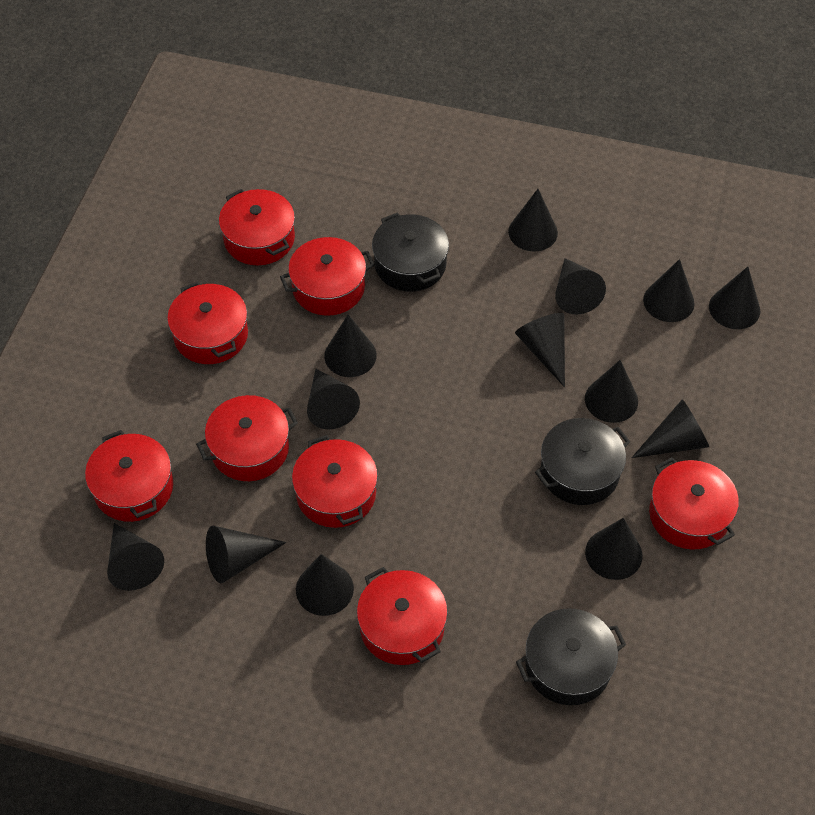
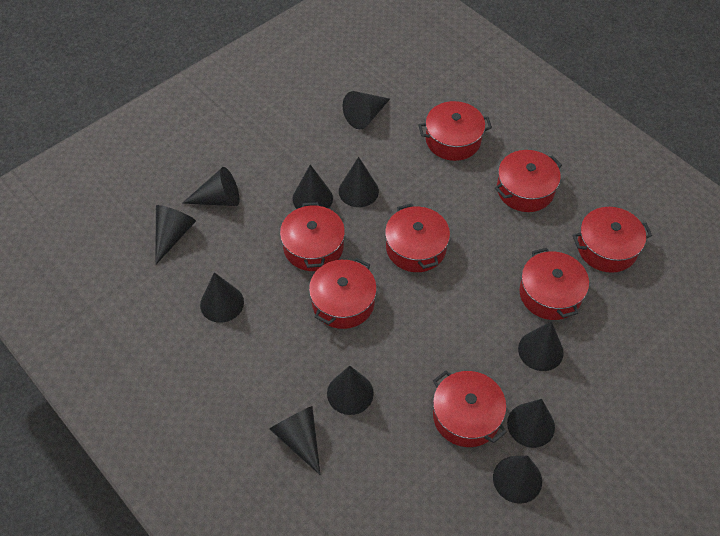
black cone: [107,523,164,591] [206,526,287,583] [296,554,354,616] [307,369,360,430] [324,314,377,377] [508,189,558,252] [515,313,565,387] [555,258,606,314] [585,360,638,423] [585,518,642,580] [631,399,709,458] [643,259,695,322] [709,267,760,329] = 13 -> [155,205,196,265] [182,167,240,206] [200,272,244,323] [269,406,320,475] [293,165,333,209] [327,366,374,415] [339,157,379,207] [342,91,390,129] [493,455,542,504] [507,399,555,448] [518,321,564,371] = 11
black pot: [372,212,449,292] [516,608,626,705] [535,418,630,505] = 3 -> none = 0

